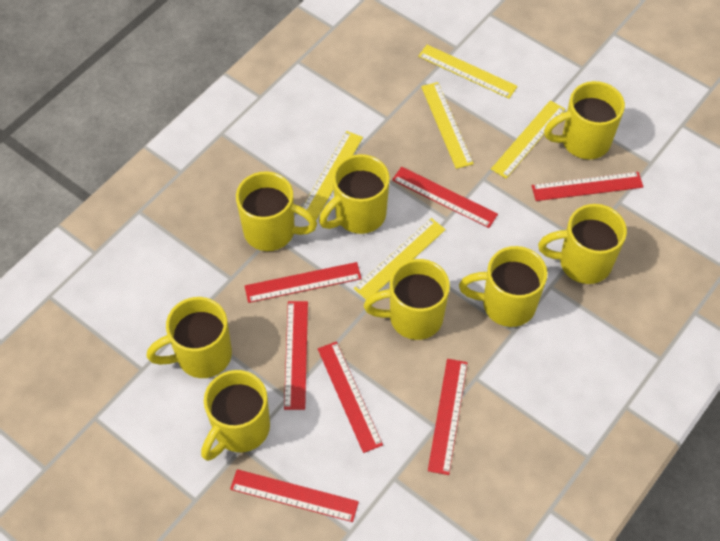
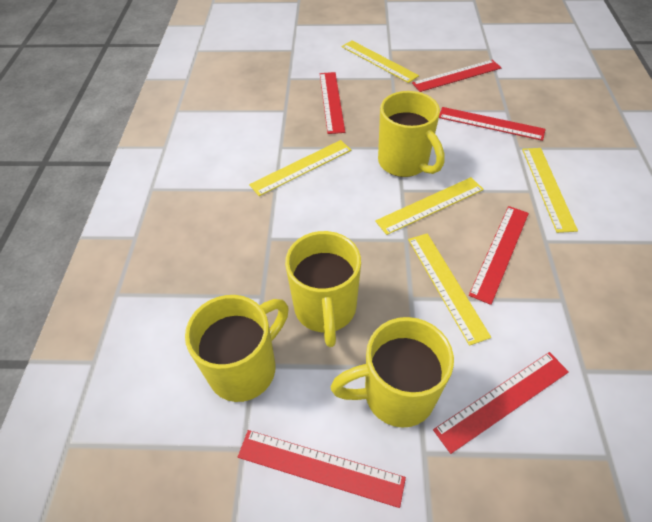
red ruler: [230,469,359,522] [245,262,362,303] [284,301,308,410] [318,341,383,453] [392,167,498,228] [428,359,468,475] [532,172,643,201] = 7 -> [238,430,406,508] [320,72,345,134] [412,60,501,92] [433,352,569,454] [439,107,546,141] [469,206,529,305] = 6
yellow mug: [147,297,232,378] [201,370,270,461] [236,171,317,251] [319,154,390,234] [364,259,450,340] [459,246,548,327] [538,204,627,284] [544,81,625,159] = 8 -> [185,295,289,402] [285,231,361,347] [331,317,454,427] [378,91,445,177] = 4

